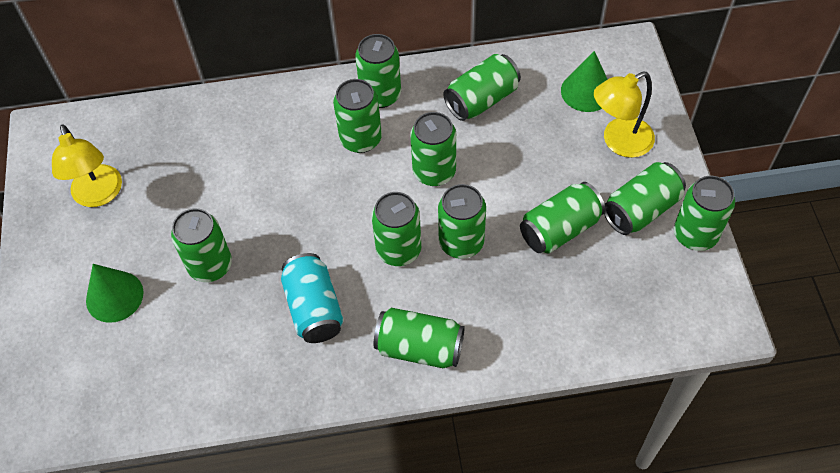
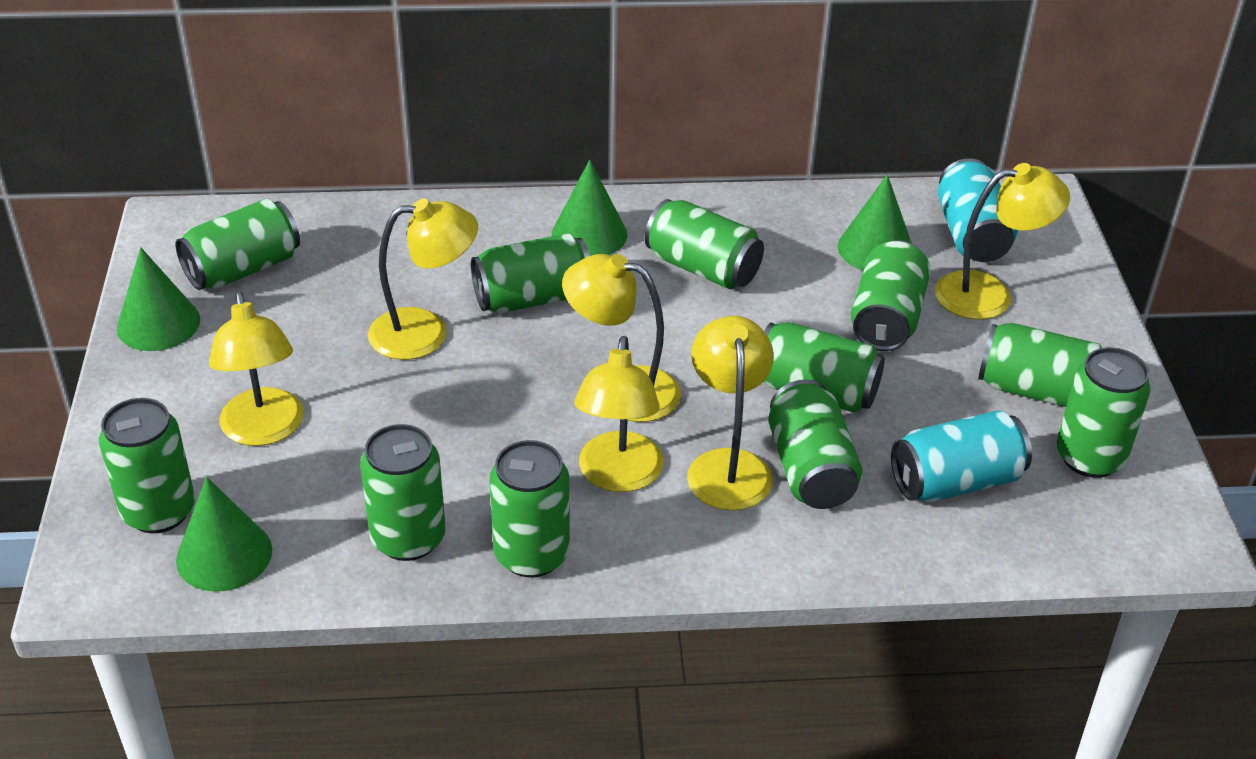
green cone: [86,264,143,323] [561,51,608,112] = 2 -> [117,247,200,351] [176,477,272,592] [552,160,628,256] [838,175,912,270] = 4
turquoise can: [281,253,343,343] = 1 -> [891,410,1032,502] [938,158,1018,262] = 2
yellow lamp: [52,124,122,207] [594,72,655,158] = 2 -> [209,291,303,446] [368,199,478,360] [562,254,681,422] [574,336,664,492] [687,316,774,510] [935,163,1070,320] = 6

